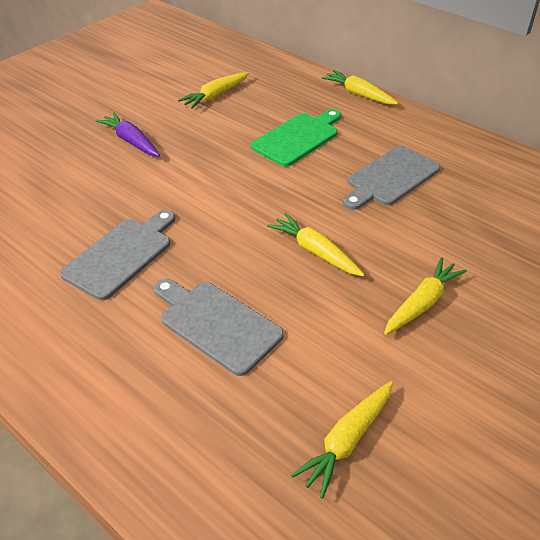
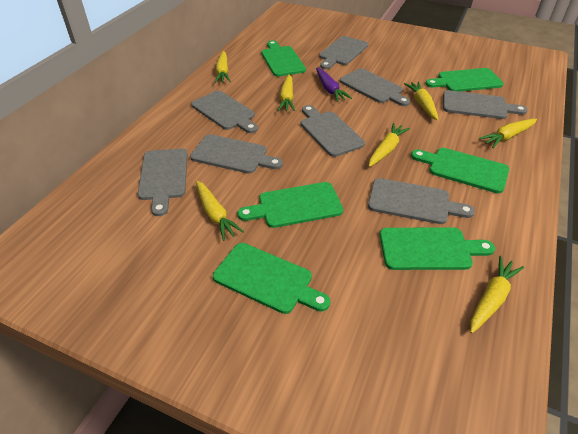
green cutting board: [251,109,341,167] = 1 -> [213,243,330,314] [238,182,343,228] [261,40,306,77] [380,227,495,270] [411,148,509,193] [425,68,504,92] = 6
grey cutting board: [60,210,175,300] [153,279,284,376] [343,145,440,210] = 3 -> [138,149,188,216] [190,134,283,174] [191,90,258,133] [301,105,365,157] [319,36,368,69] [340,68,410,106] [368,178,475,224] [443,90,528,119] = 8
yellow carrot: [178,72,249,109] [267,213,364,276] [291,381,393,499] [322,70,398,105] [384,257,467,335] = 5 -> [196,181,244,241] [215,51,231,83] [278,74,295,111] [369,123,410,167] [404,82,439,121] [470,256,524,333] [479,119,537,148] = 7

